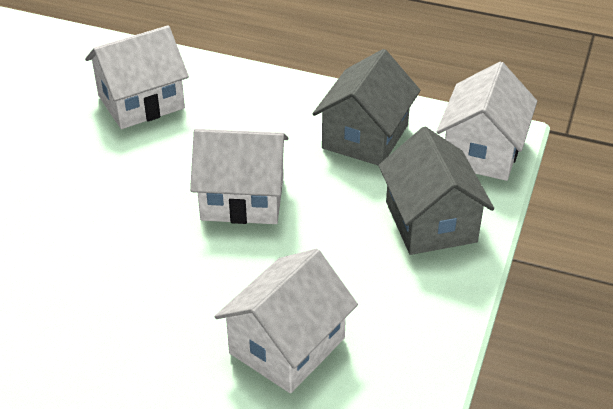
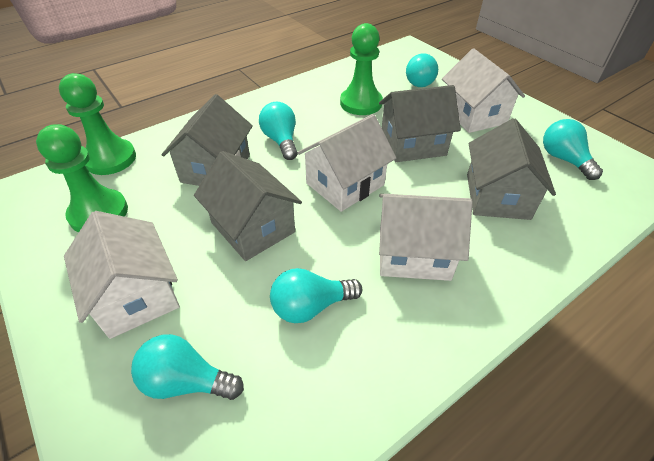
green pawn: none = 0 -> [36,124,128,232] [59,73,136,175] [340,23,383,115] = 3
grey house: [313,49,421,166] [379,127,494,255] = 2 -> [162,94,253,186] [194,151,302,261] [379,85,461,162] [467,118,556,220] = 4
turquoise light bulb: none = 0 -> [131,334,244,400] [259,102,297,160] [270,268,362,323] [406,53,438,87] [543,119,603,180] = 5

